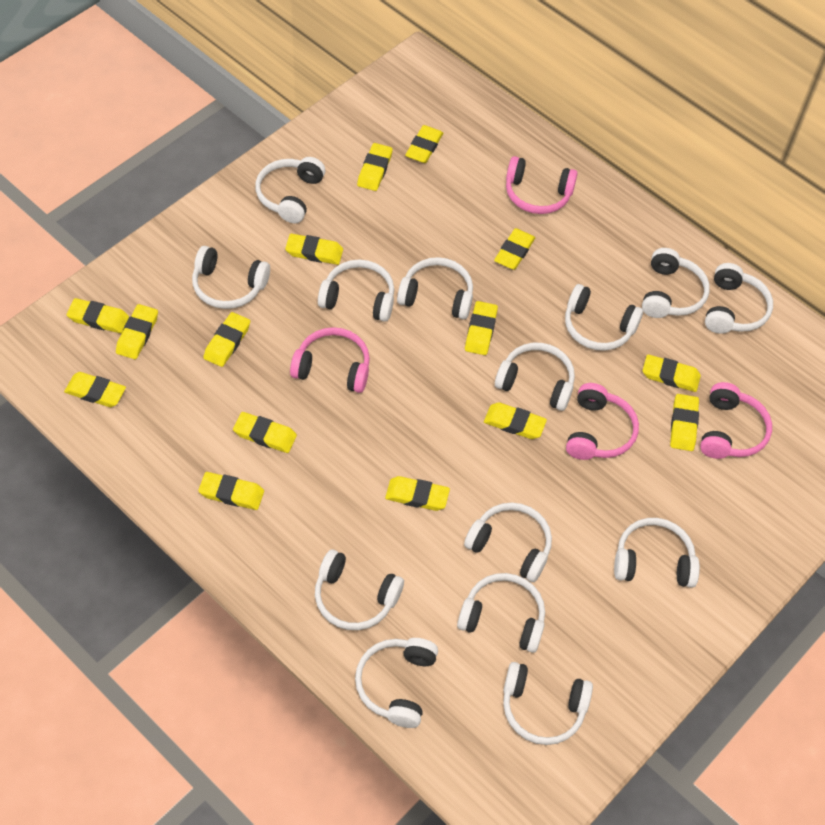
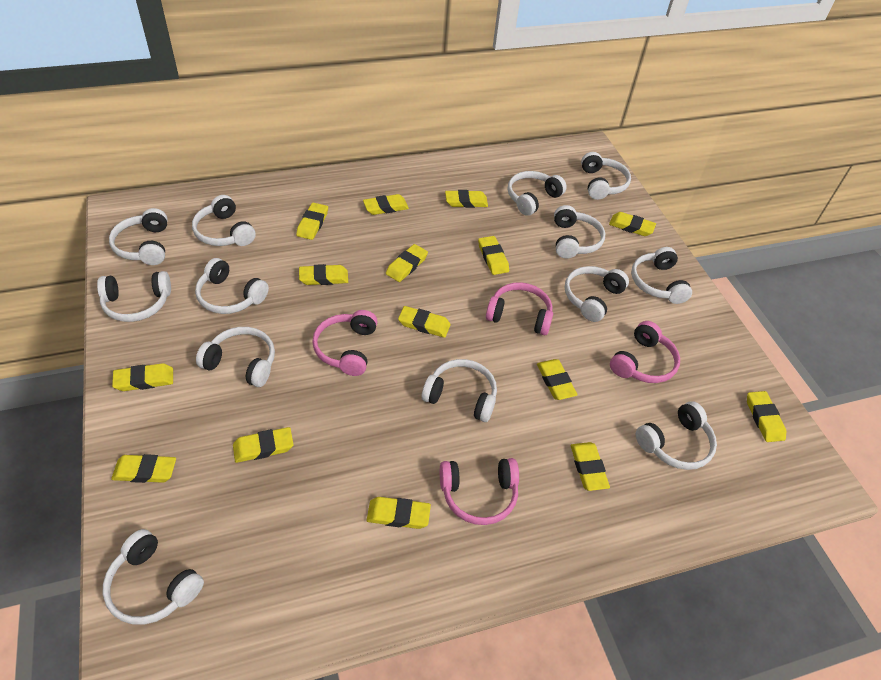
white headphones: [192,246,270,309] [255,157,325,223] [315,549,404,630] [318,259,394,322] [355,638,438,728] [397,257,473,320] [457,573,545,653] [464,503,552,582] [495,343,575,411] [503,662,593,745] [565,284,643,351] [614,518,700,588] [642,248,710,318] [705,263,773,334] = 14 -> [97,271,171,322] [103,529,204,625] [109,208,168,265] [192,195,256,246] [195,258,269,314] [196,327,275,387] [422,359,497,422] [508,171,567,216] [554,205,605,258] [565,266,629,322] [581,152,631,200] [631,247,692,304] [636,401,717,470] = 13

